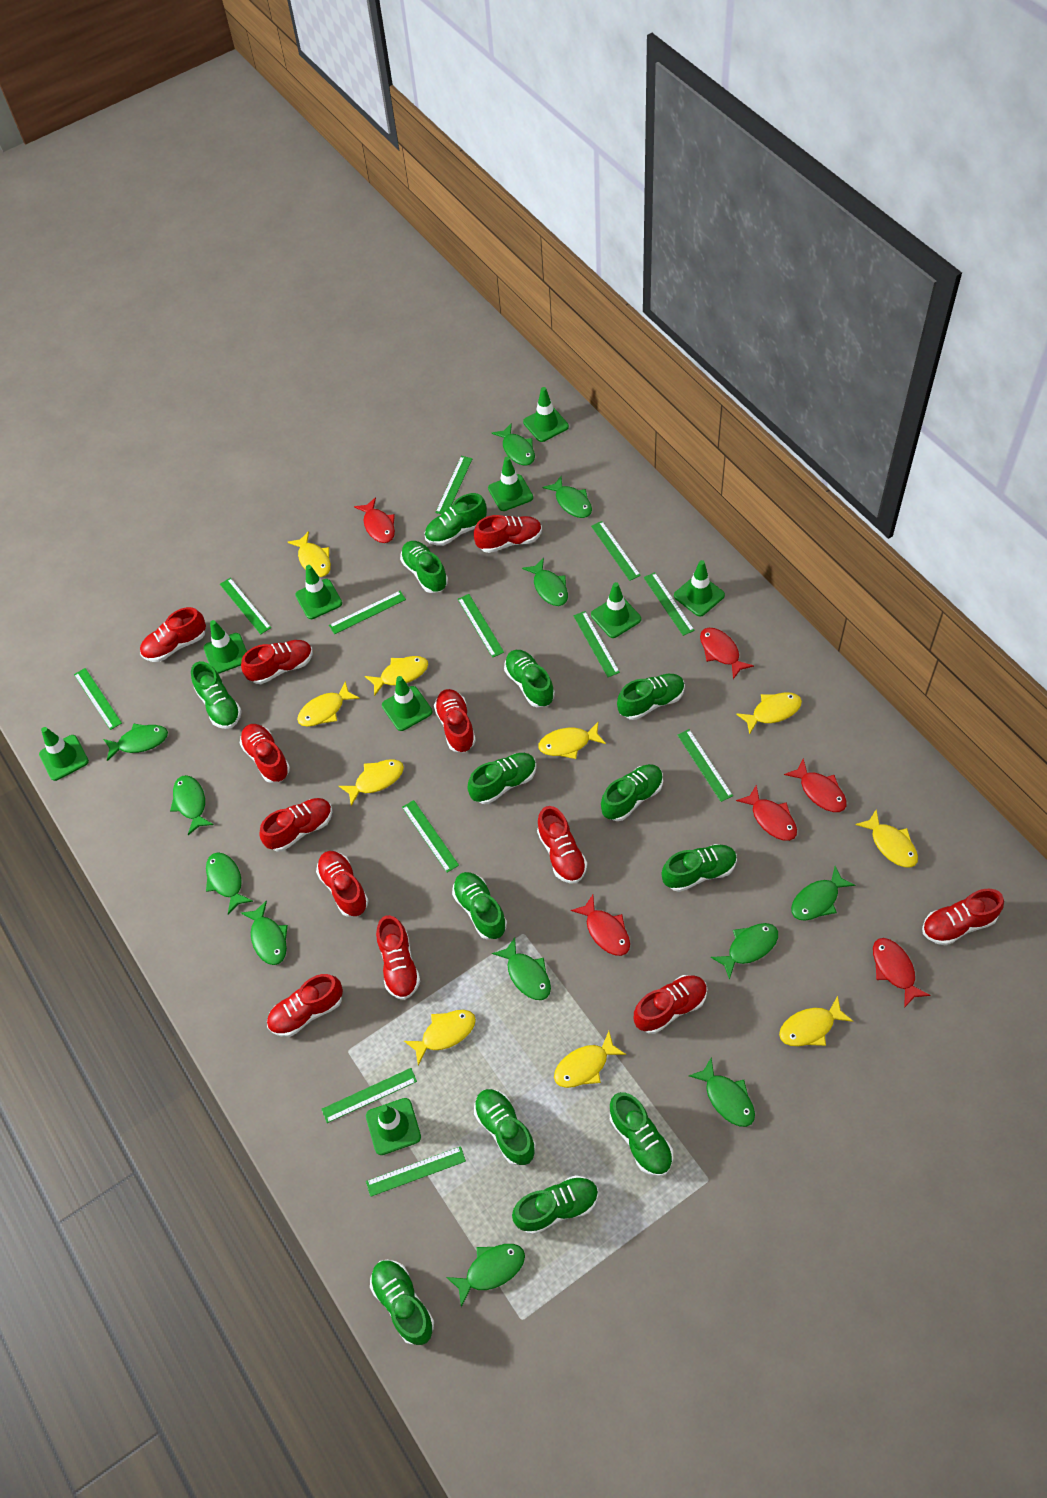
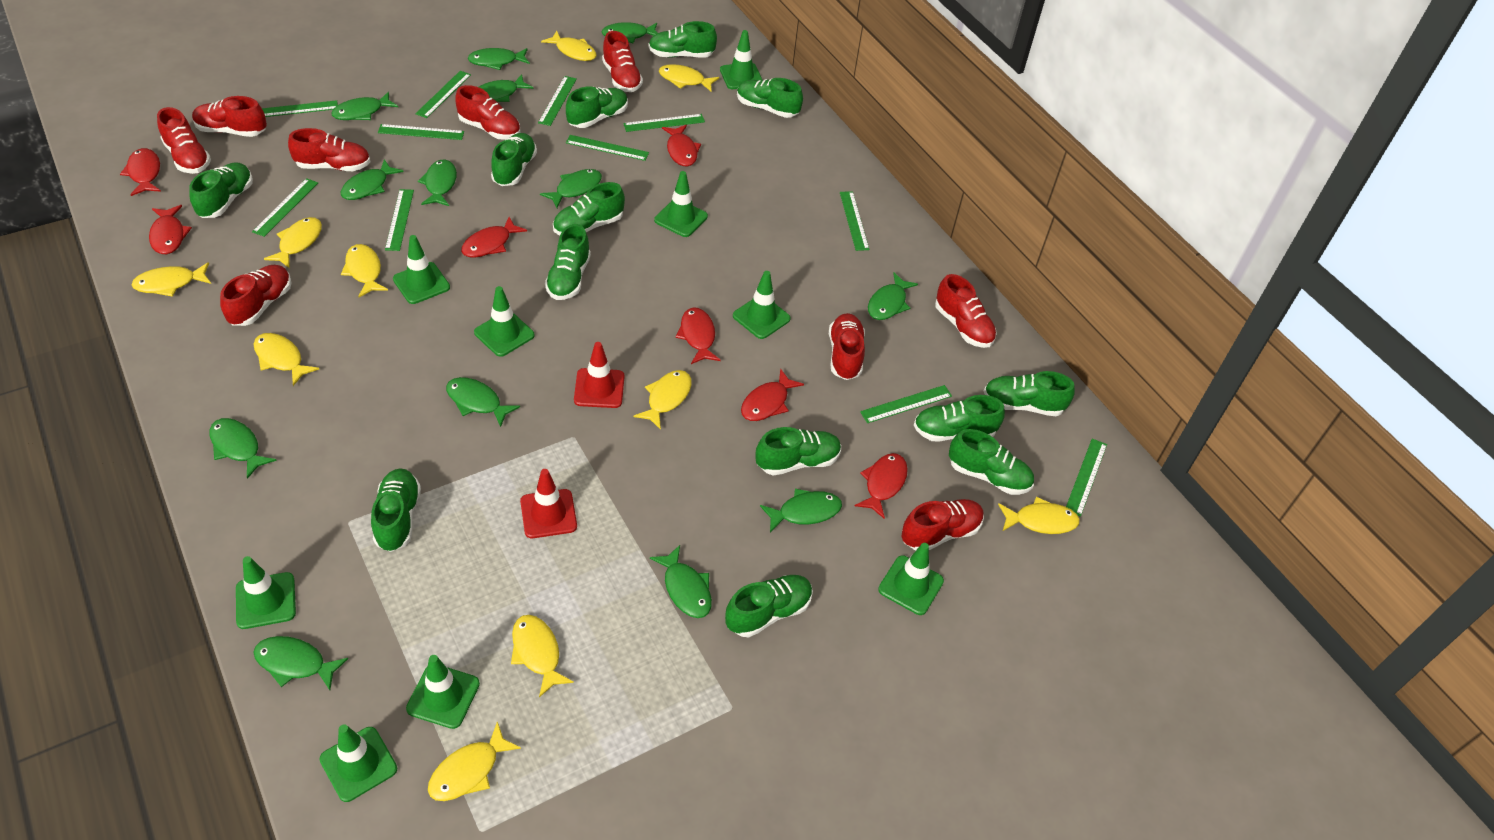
green fish: [103,723,168,761] [170,775,214,835] [206,852,253,914] [241,900,288,965] [446,1244,525,1307] [492,423,535,466] [492,937,551,1000] [522,558,568,606] [543,476,592,518] [689,1058,755,1127] [711,923,778,980] [791,866,855,921] = 12 -> [209,418,277,479] [253,636,348,690] [332,92,398,120] [341,159,404,200] [418,159,457,206] [446,377,520,427] [468,48,530,70] [479,74,534,102] [540,169,602,208] [601,22,657,43] [650,545,712,618] [760,489,842,532] [868,272,918,320] = 13
green ruler: [74,668,122,730] [220,578,271,634] [322,1068,417,1123] [329,591,406,634] [366,1146,466,1197] [402,800,459,873] [435,456,473,514] [458,594,504,658] [574,611,620,677] [591,521,641,581] [644,572,695,636] [678,729,733,802] = 12 -> [252,178,318,237] [262,100,338,117] [378,124,464,140] [385,189,414,251] [415,71,471,118] [538,76,577,126] [566,135,649,161] [623,114,705,132] [840,191,870,251] [860,385,952,423] [1066,438,1107,517] = 11
red fish: [354,497,395,543] [571,895,630,956] [700,628,754,679] [736,785,797,841] [784,758,847,812] [873,938,931,1008] = 6 -> [120,148,161,196] [149,205,192,254] [461,217,527,258] [662,125,701,166] [675,307,721,364] [741,368,804,421] [855,453,908,519] = 7
red shoe: [140,607,206,662] [240,724,290,783] [241,640,313,684] [259,798,333,851] [267,974,343,1037] [316,851,369,917] [376,915,420,1000] [434,689,476,752] [474,515,542,553] [537,806,587,883] [634,975,707,1034] [922,889,1004,946] = 12 -> [157,107,211,174] [192,96,267,137] [220,265,292,326] [288,128,370,171] [455,85,520,140] [602,31,643,92] [829,313,865,380] [901,499,984,551] [935,274,997,348] = 9
red traffic cone: none = 0 -> [520,469,577,538] [574,342,625,408] = 2

